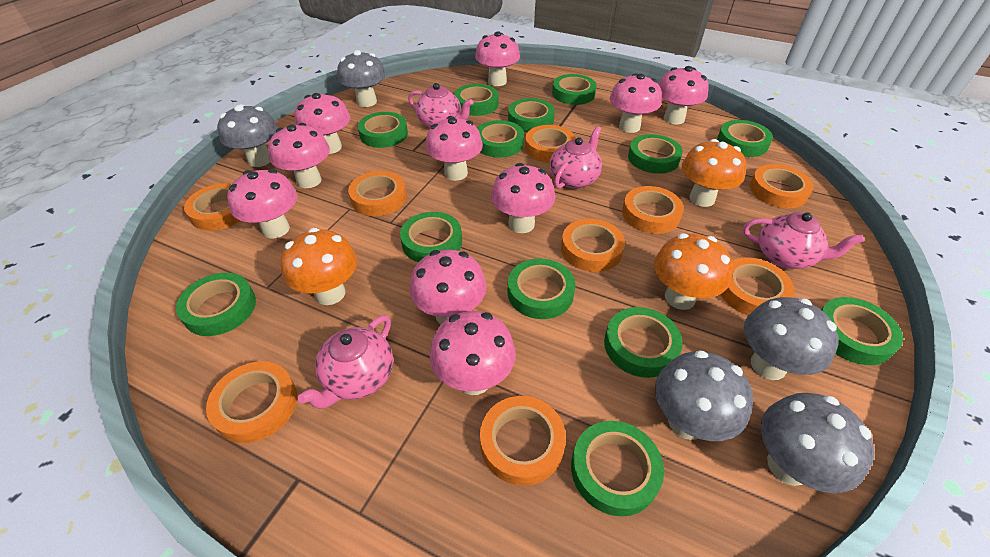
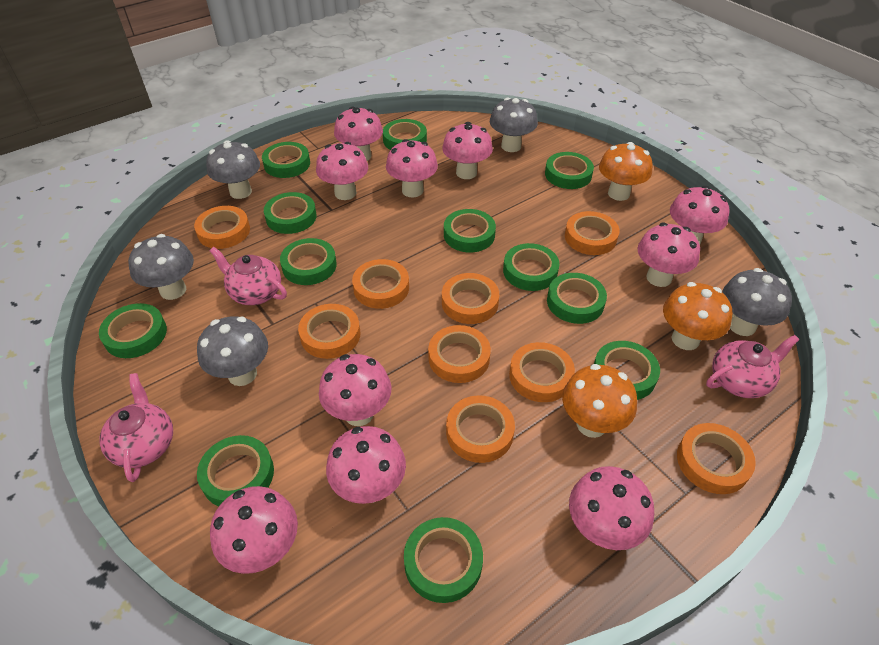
green tape: [176,273,256,336] [358,112,408,148] [400,212,462,262] [454,84,499,116] [477,120,524,158] [508,98,555,132] [508,258,575,319] [552,74,596,105] [571,421,664,517] [604,307,683,378] [628,134,683,174] [717,120,773,157] [821,297,903,365] = 13 -> [99,303,167,358] [197,435,274,506] [262,142,310,178] [264,192,317,234] [280,238,337,285] [383,119,427,150] [404,517,483,603] [444,209,496,252] [503,243,560,291] [545,152,594,189] [547,273,607,324] [594,341,660,400] = 12
pink teapot: [298,315,393,409] [408,83,473,128] [549,126,602,189] [743,212,864,269] = 4 -> [99,373,173,482] [210,247,287,305] [706,335,799,398] = 3

